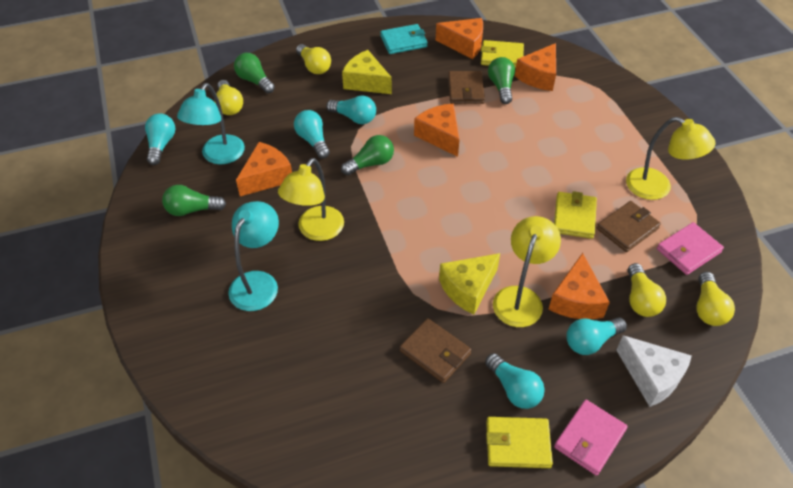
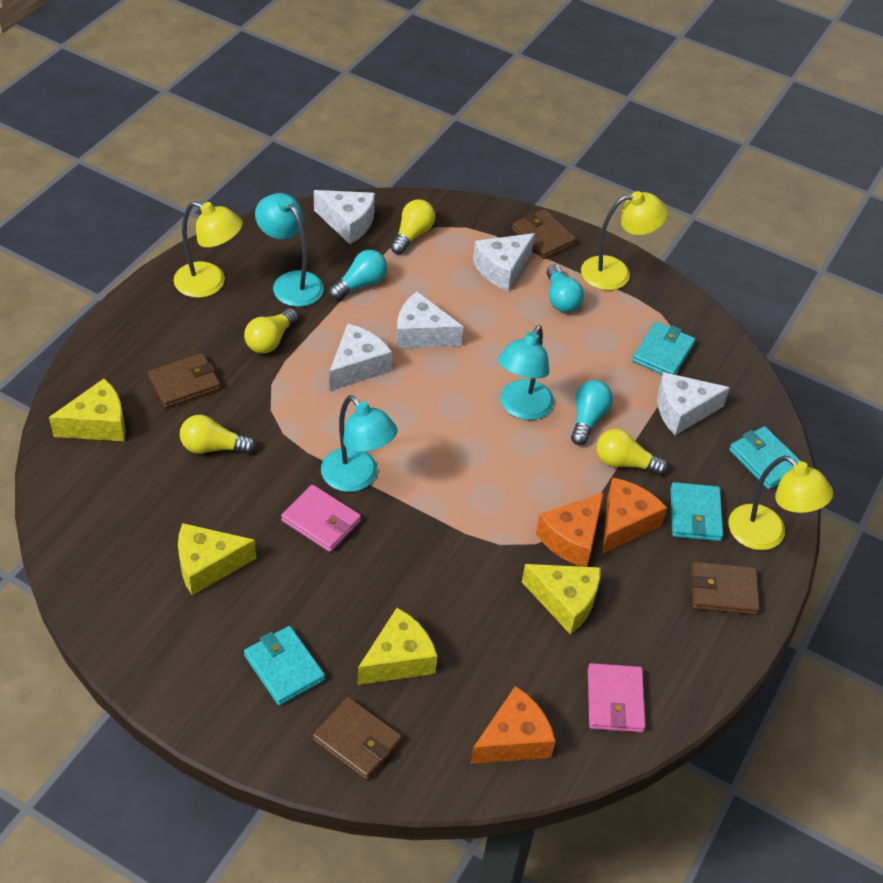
brown wallet: [400,318,471,383] [448,71,485,104] [597,201,661,252] = 3 -> [148,353,221,408] [312,697,402,780] [512,209,576,259] [691,562,760,615] = 4
green light bulb: [162,185,226,216] [234,53,275,94] [341,135,394,175] [488,57,515,104] = 4 -> none = 0
orange cheese: [236,142,292,196] [414,104,459,157] [436,18,483,59] [515,43,556,91] [548,253,610,319] = 5 -> [470,686,556,764] [536,492,604,567] [602,478,667,554] = 3
turquoise lamp: [177,83,245,164] [228,201,279,311] = 2 -> [255,193,324,307] [321,395,398,492] [498,325,554,420] = 3
turquoise light bulb: [145,113,175,165] [294,110,330,158] [326,95,376,124] [485,353,545,409] [567,317,627,355] = 5 -> [329,250,387,300] [547,265,584,312] [571,380,613,445] = 3
turquoise wallet: [380,24,428,54] = 1 -> [244,626,325,706] [632,322,696,375] [670,482,723,541] [729,426,801,489] = 4
white cheese: [616,335,692,407] = 1 -> [314,190,375,244] [330,324,392,391] [396,291,463,349] [473,233,535,291] [657,372,730,435] = 5
yellow cheese: [342,50,392,94] [439,253,500,314] = 2 -> [49,379,126,441] [178,523,256,596] [358,608,437,685] [522,564,601,635] = 4
yellow wallet: [481,40,524,68] [486,417,553,468] [554,191,597,239] = 3 -> none = 0

